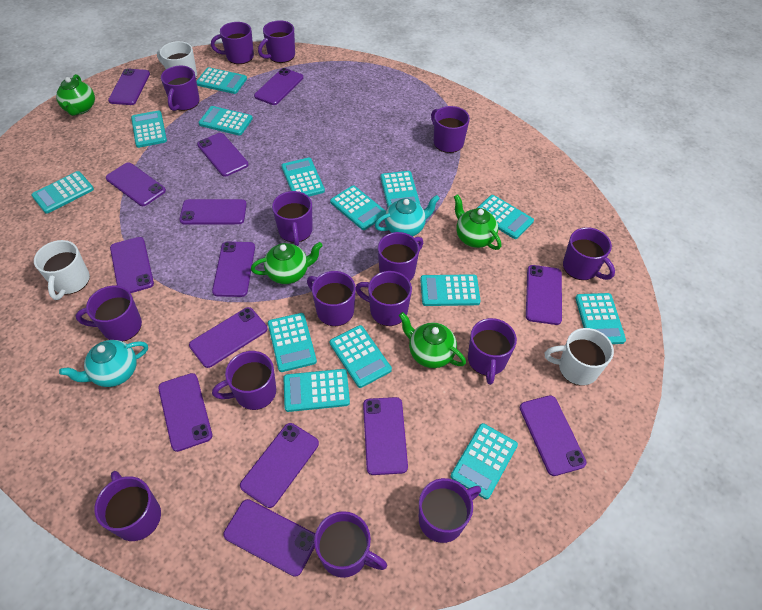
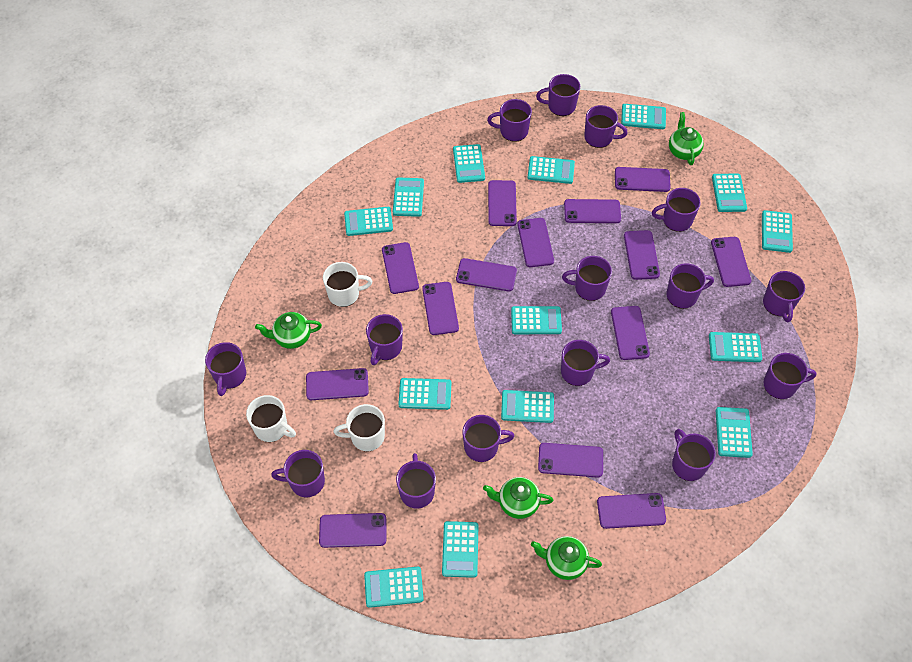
turquoise teapot: [59,340,148,387] [375,195,440,236] = 2 -> none = 0

